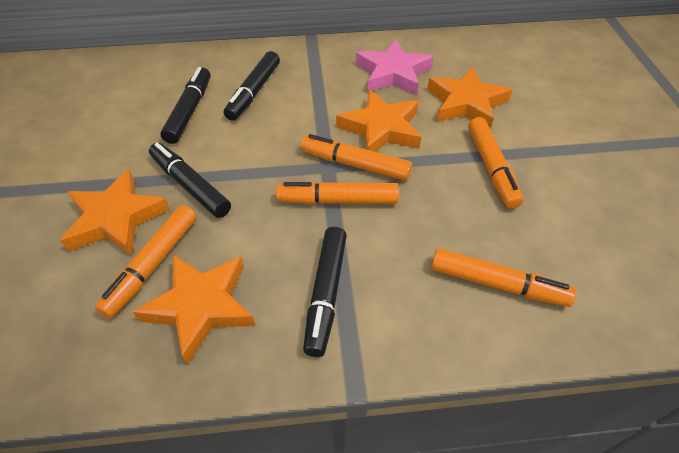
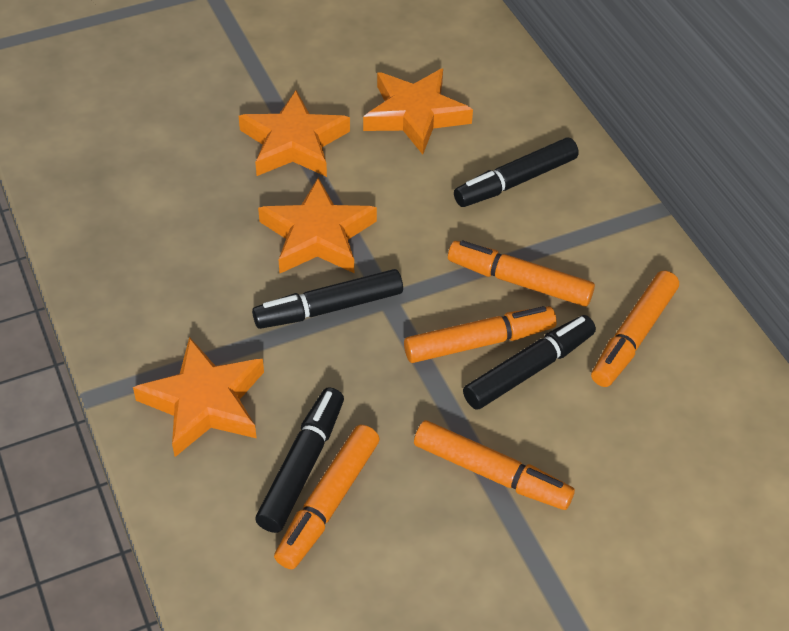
pink star: [356,39,434,95] = 1 -> none = 0

